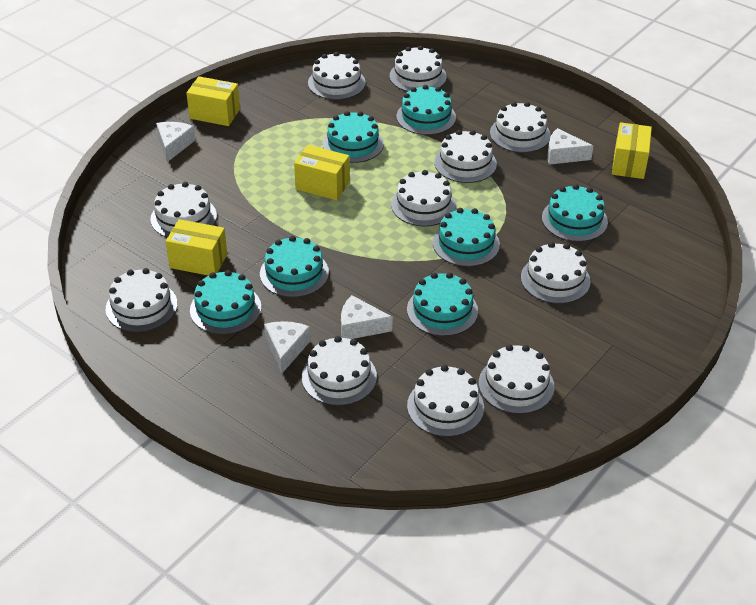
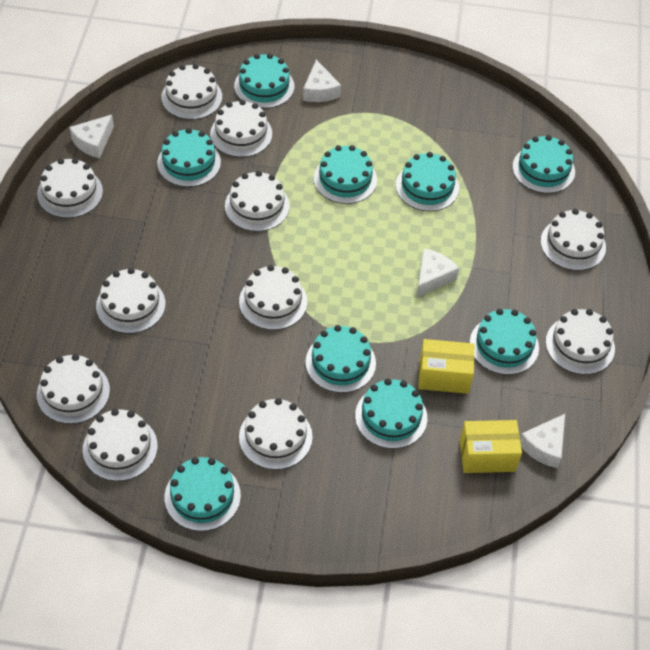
turquoise cake: [190,270,262,334] [260,236,329,298] [322,111,384,163] [396,85,456,135] [407,272,478,336] [433,208,500,267] [542,184,608,242] = 7 -> [157,128,221,187] [165,457,241,531] [234,54,294,108] [306,325,376,393] [314,145,377,204] [355,379,427,449] [396,152,459,211] [470,309,539,375] [513,135,575,193] = 9
yellow box: [166,219,227,276] [186,76,240,126] [294,145,350,200] [612,122,652,179] = 4 -> [418,339,474,394] [460,420,522,473] = 2

